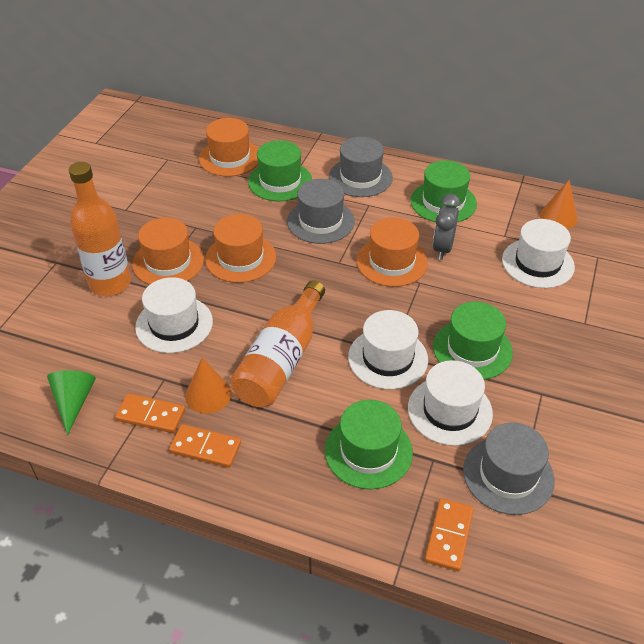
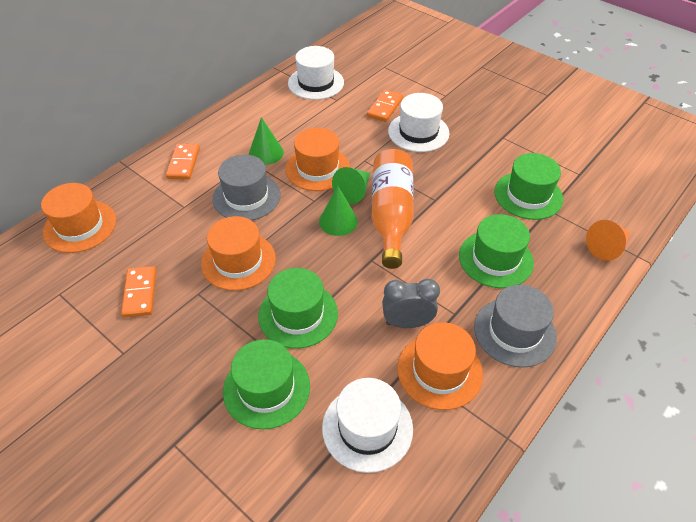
green cone: [47,370,96,435] = 1 -> [249,117,284,165] [319,186,358,236] [332,167,370,204] = 3
grey hat: [287,179,355,244] [329,137,393,197] [463,423,555,515] = 3 -> [212,155,280,221] [474,285,557,368] = 2
orange bottle: [69,162,131,296] [231,280,325,407] = 2 -> [371,149,414,269] = 1
orange cone: [185,357,231,414] [540,180,578,229] = 2 -> [586,220,630,261] = 1
white hat: [135,277,213,353] [348,310,428,390] [408,360,493,446] [502,219,575,288] = 4 -> [288,46,344,100] [322,378,413,473] [388,93,450,152] = 3

